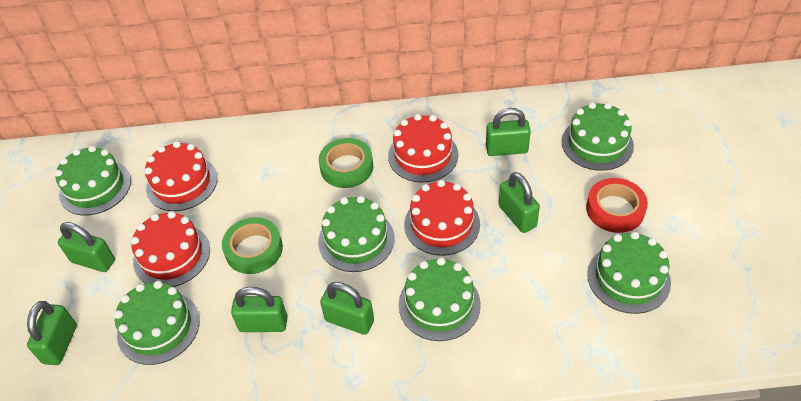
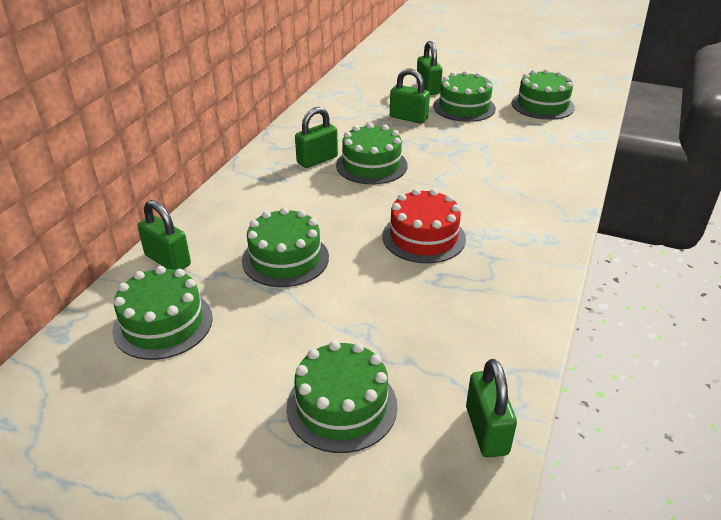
green padlock: [27,301,77,365] [58,222,115,272] [231,287,287,332] [320,282,374,335] [486,108,531,156] [499,172,540,233] = 6 -> [138,200,191,270] [295,107,338,168] [390,69,430,124] [416,41,443,95] [466,359,517,458] = 5
green tape: [222,217,283,274] [319,138,373,188] = 2 -> none = 0
red cake: [131,211,210,287] [145,141,218,211] [388,114,459,183] [404,180,480,256] = 4 -> [382,188,466,263] = 1
red tape: [586,178,648,233] = 1 -> none = 0

